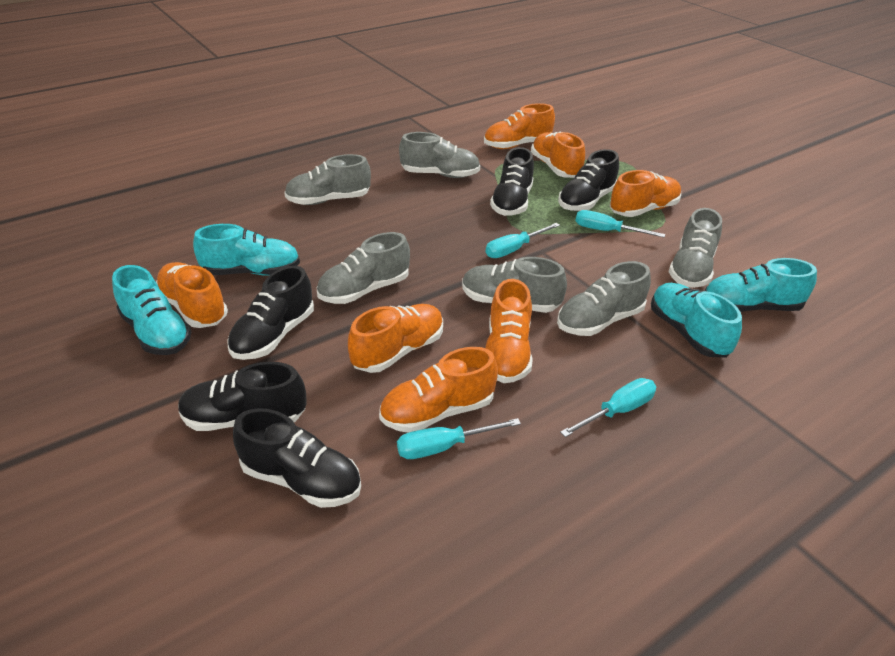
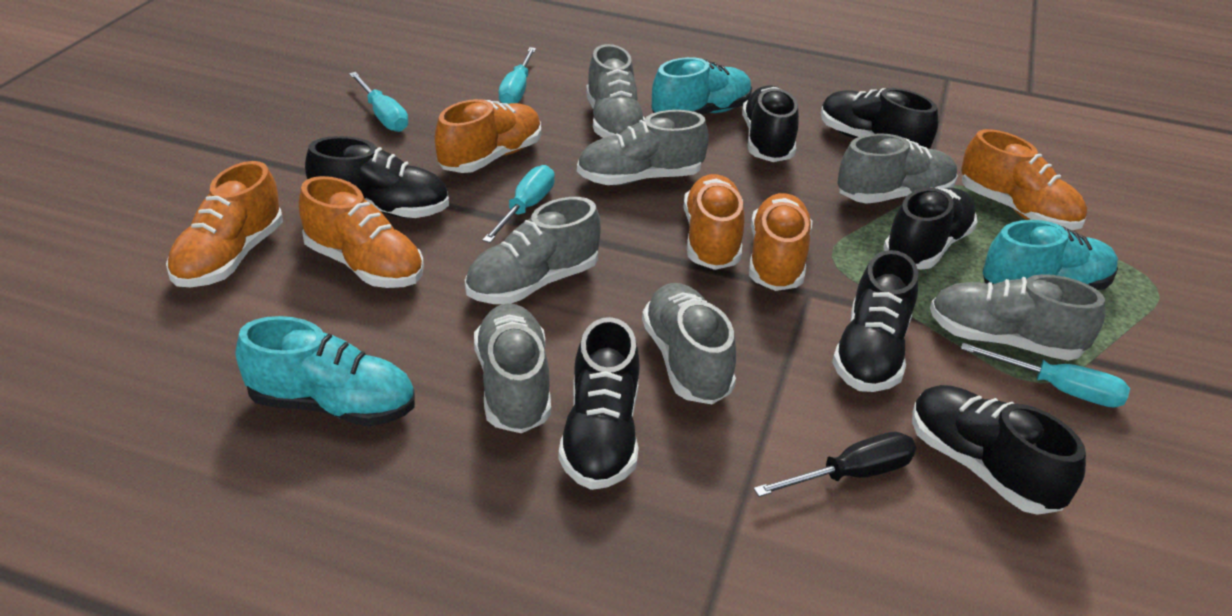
black screwdriver: none = 0 -> [753,432,916,497] = 1
black shoe: [178,362,307,431] [227,266,314,360] [233,408,361,508] [490,147,534,216] [558,149,619,211] = 5 -> [305,136,449,218] [558,317,640,490] [742,85,799,162] [821,88,938,149] [832,250,918,392] [883,188,977,270] [912,385,1086,515] = 7
grey shoe: [284,154,371,205] [317,232,410,304] [399,132,480,178] [462,257,567,313] [557,261,651,336] [668,208,722,288] = 6 -> [465,197,601,304] [474,304,551,433] [577,110,709,185] [586,44,645,138] [642,283,736,404] [837,133,958,204] [930,274,1105,361] = 7
orange shoe: [156,262,228,328] [348,304,443,373] [379,347,498,433] [484,103,555,149] [485,279,533,383] [531,132,585,178] [610,170,681,217] = 7 -> [166,161,283,287] [298,176,424,288] [435,99,541,173] [683,174,744,270] [749,193,812,291] [961,129,1087,230] = 6
turquoise shoe: [112,265,192,355] [193,224,300,276] [651,283,742,357] [705,258,817,312] = 4 -> [236,316,415,426] [651,57,752,115] [983,220,1118,290] = 3

